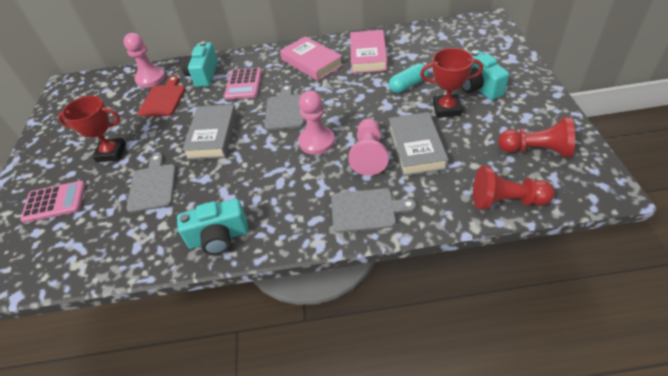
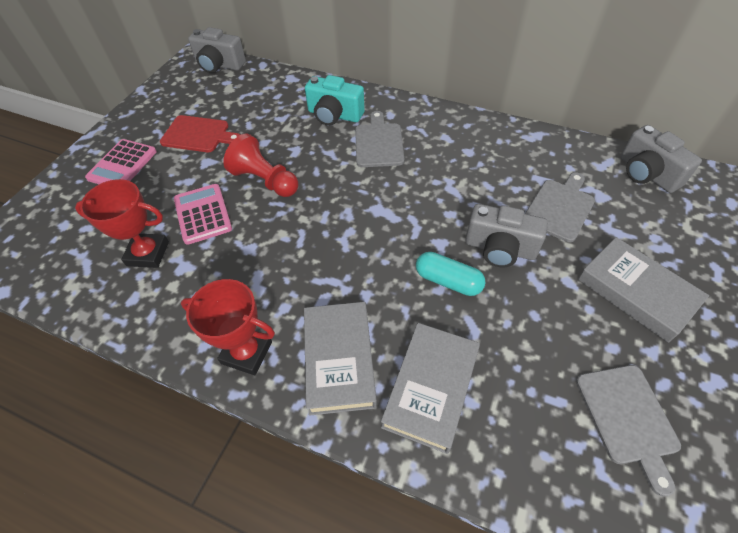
grey book: [182,104,237,160] [388,112,449,176] = 2 -> [304,302,377,416] [381,323,480,454] [578,237,709,343] = 3
grey camera: none = 0 -> [188,27,246,73] [465,204,548,267] [620,125,702,193] = 3
pink book: [280,36,343,81] [350,30,387,73] = 2 -> none = 0
pink pawn: [123,33,165,88] [298,91,335,155] [348,119,389,175] = 3 -> none = 0
red pawn: [473,166,555,210] [498,117,575,158] = 2 -> [223,134,299,197] = 1
turquoise camera: [177,199,249,255] [181,41,218,87] [461,50,509,100] = 3 -> [305,75,365,126] = 1

